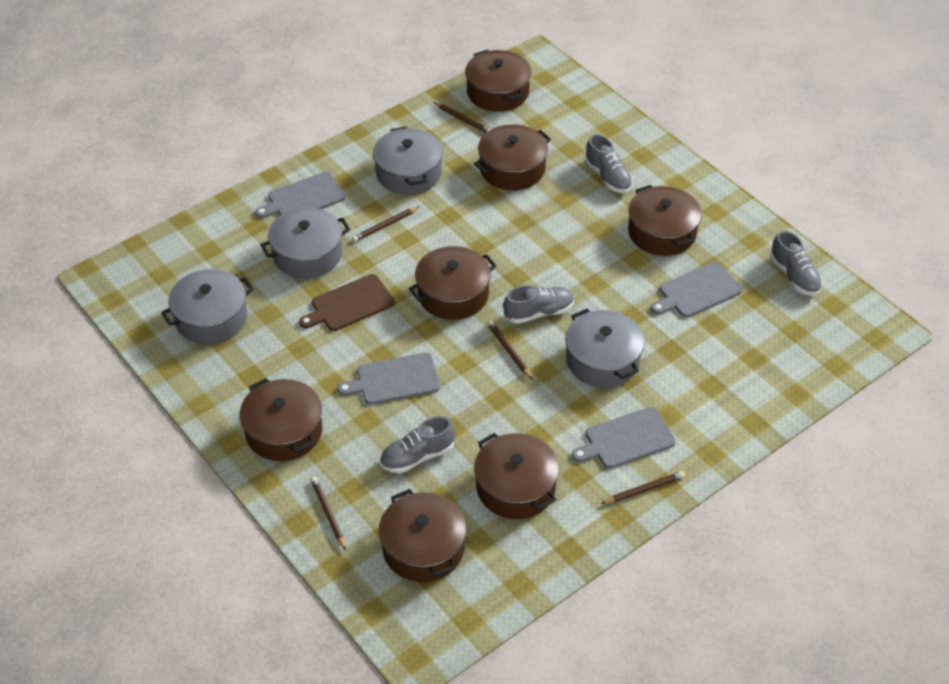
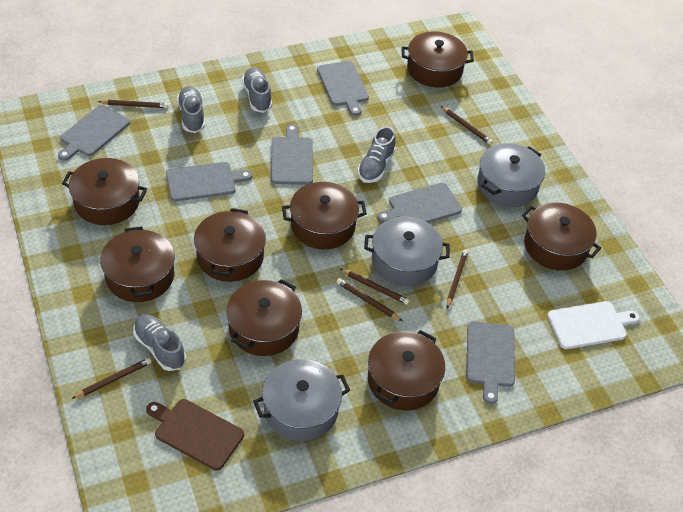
brown pencil: [310,477,346,551] [352,206,420,242] [433,102,491,133] [487,320,532,379] [601,471,685,504] = 5 -> [71,358,151,399] [98,100,168,108] [337,278,403,321] [340,269,410,305] [441,106,493,145] [447,250,468,308] = 6
brown pot: [240,378,322,461] [379,489,467,582] [409,246,497,320] [465,49,531,112] [474,124,551,190] [474,433,559,519] [628,185,702,256] = 7 -> [62,158,147,225] [100,226,175,302] [194,208,266,282] [226,279,302,356] [282,182,367,249] [368,330,445,411] [401,32,474,88] [522,203,601,271] = 8
grey cutting board: [255,172,346,218] [338,353,440,405] [572,407,676,469] [651,262,742,317] = 4 -> [58,105,130,161] [166,162,252,201] [271,124,313,185] [317,61,369,116] [377,183,462,223] [466,321,515,404] = 6
grey pot: [161,269,254,344] [260,207,350,278] [373,126,443,194] [565,309,644,388] = 4 -> [253,359,350,441] [364,216,450,286] [477,143,545,207] = 3
white cutting board: none = 0 -> [547,301,640,349] = 1

